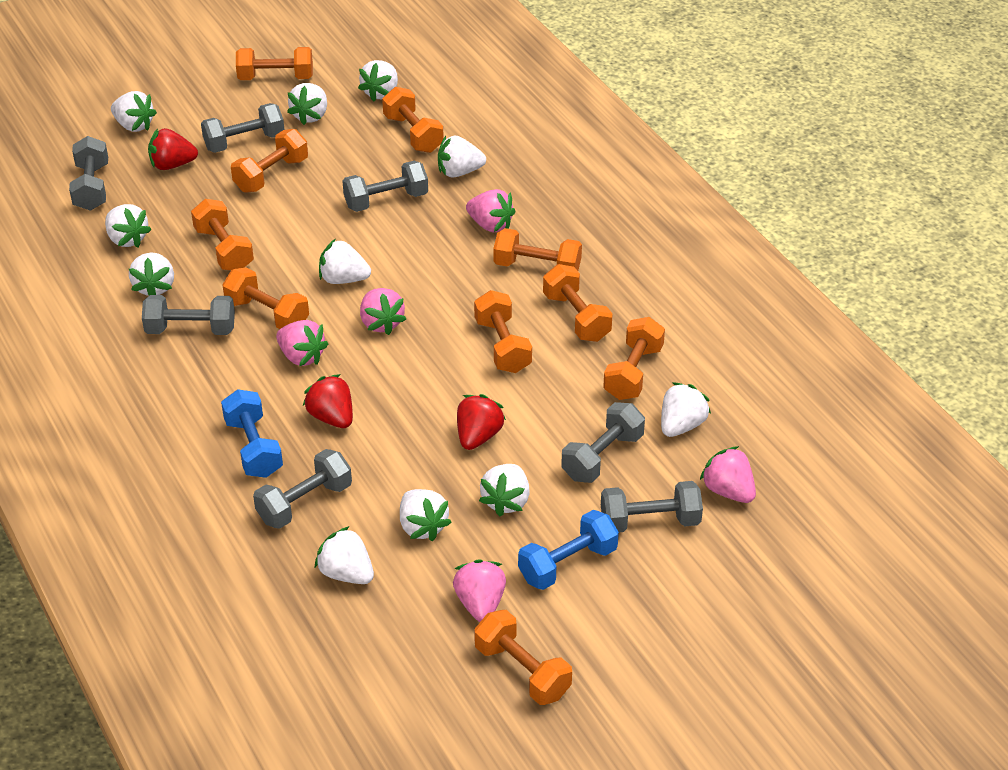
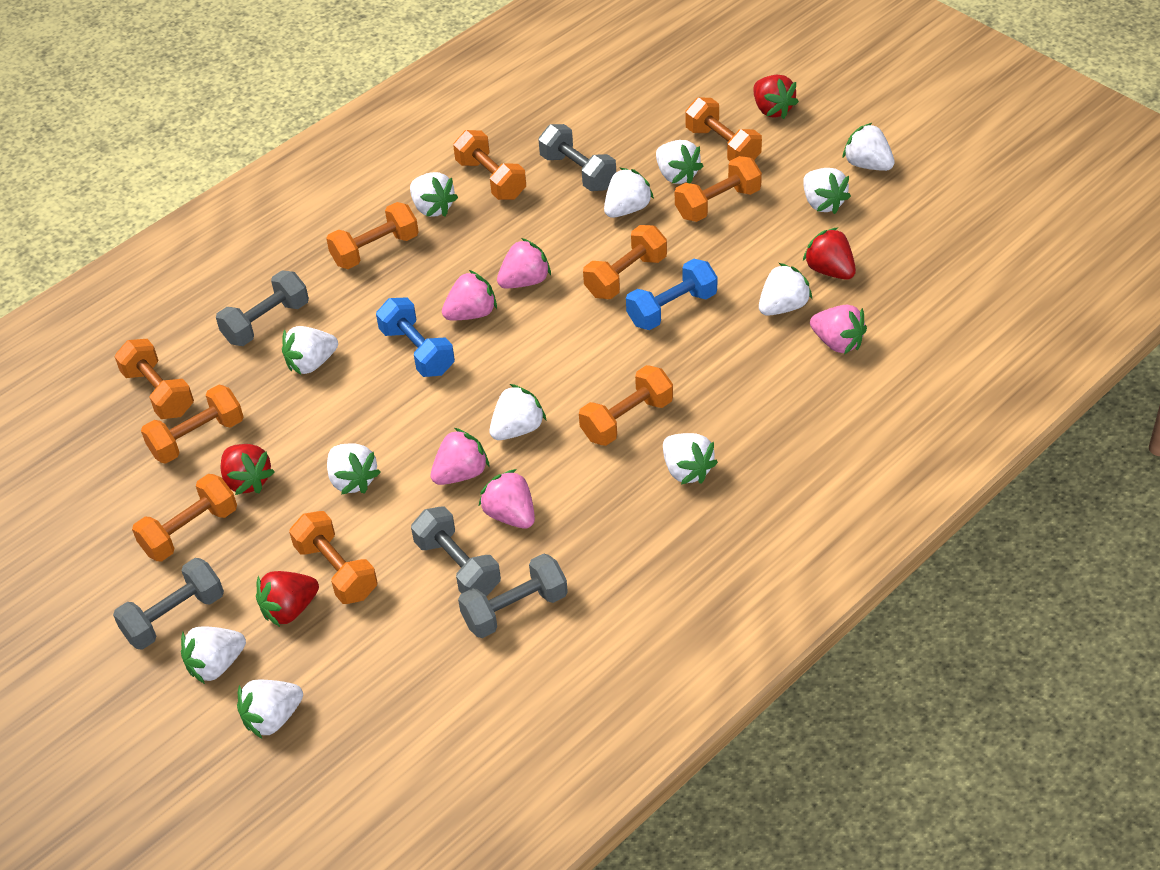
grey dumbbell: [69,136,108,211] [142,295,235,335] [201,103,284,153] [253,449,352,529] [343,161,428,212] [561,402,645,483] [601,481,703,532] = 7 -> [113,558,224,650] [216,270,309,346] [411,507,501,596] [458,553,568,638] [538,124,616,191] = 5
red strawberry: [148,128,198,170] [303,374,353,428] [457,394,506,450] = 3 -> [221,444,275,495] [256,571,319,627] [754,74,799,119] [803,227,856,280] = 4
white strawberry: [105,204,152,247] [111,91,157,132] [129,253,174,296] [287,83,327,125] [315,526,374,584] [319,239,371,284] [358,60,398,102] [400,489,452,541] [438,135,486,178] [479,464,530,516] [661,382,711,437] = 11 -> [181,627,246,684] [237,680,303,739] [282,326,338,375] [327,443,381,495] [410,172,458,217] [490,384,546,440] [604,168,654,218] [656,140,703,184] [663,433,718,484] [759,263,812,316] [803,168,851,214] [843,123,895,171] = 12

